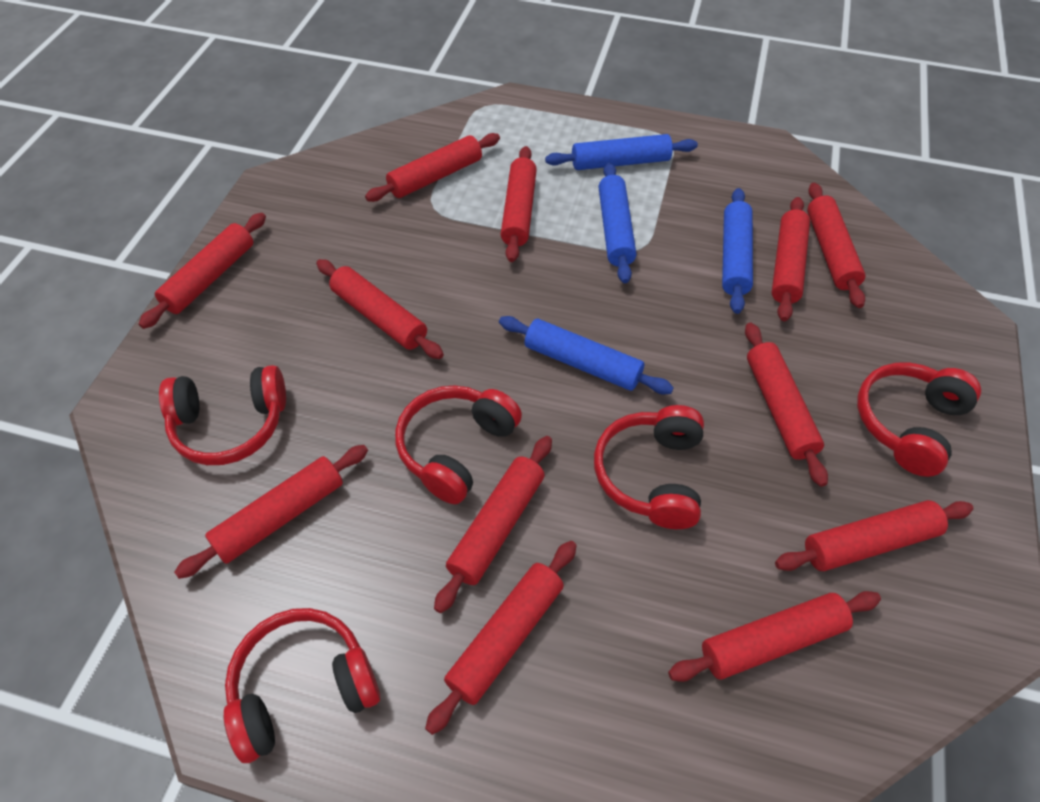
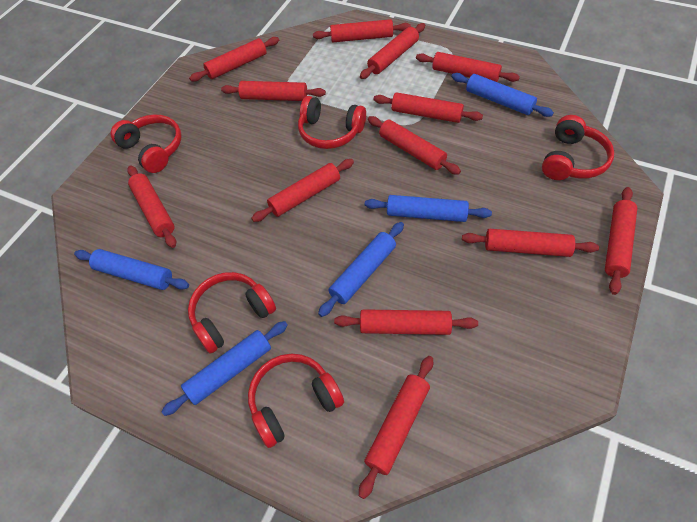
blue rolling pin: [499,316,674,394] [545,134,698,170] [599,163,636,283] [722,188,753,314] = 4 -> [74,249,189,290] [161,321,288,416] [318,222,404,317] [365,195,492,222] [452,73,554,117] = 5
red rolling pin: [139,213,266,329] [174,445,368,579] [316,259,444,359] [365,133,500,202] [425,541,577,735] [434,436,552,613] [501,146,537,262] [668,591,881,682] [745,323,828,487] [772,197,810,321] [775,500,973,571] [807,183,865,308] = 12 -> [127,165,176,248] [189,37,279,82] [221,81,326,101] [251,159,354,222] [313,19,411,42] [334,309,478,335] [359,356,433,499] [360,23,425,79] [368,116,461,175] [373,93,483,123] [416,52,520,82] [462,229,599,257] [605,187,637,295] = 13

